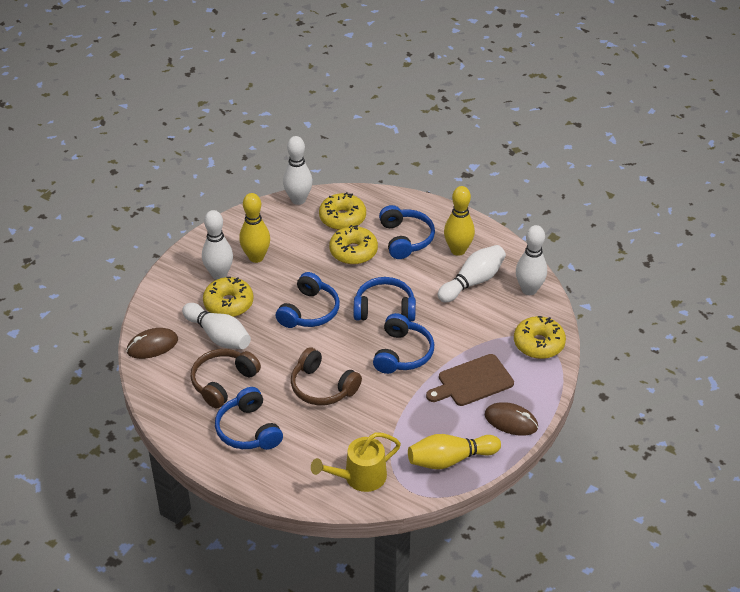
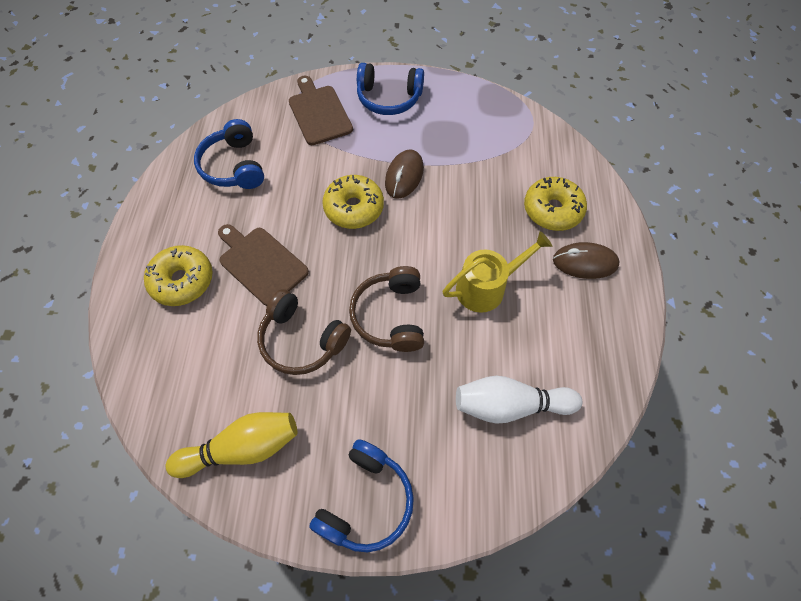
blue headphones: [215,387,283,450] [276,272,340,328] [354,277,416,322] [373,313,434,374] [379,205,435,259] = 5 -> [194,119,264,189] [309,439,414,552] [357,63,424,115] = 3
brown cutting board: [426,354,514,406] = 1 -> [218,224,309,306] [289,76,353,145] = 2
white bowling pin: [182,303,251,349] [202,210,233,280] [283,136,313,205] [438,245,506,303] [516,225,547,295] = 5 -> [456,376,582,423] = 1
yellow bowling pin: [239,193,270,263] [408,434,501,469] [444,186,475,256] = 3 -> [166,412,297,478] = 1
yellow donut: [203,277,253,317] [319,192,366,230] [329,225,378,264] [514,316,566,359] = 4 -> [144,245,213,306] [322,175,384,229] [524,177,587,231] = 3

